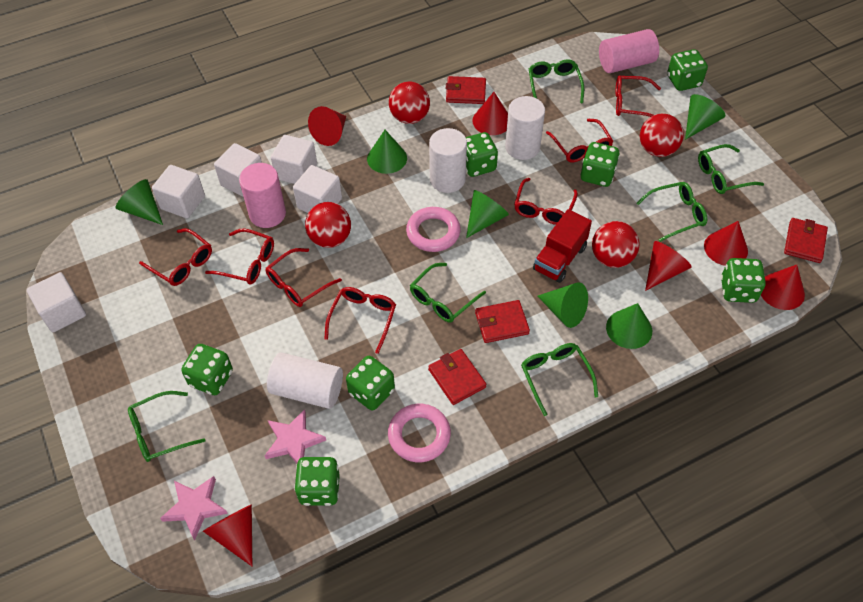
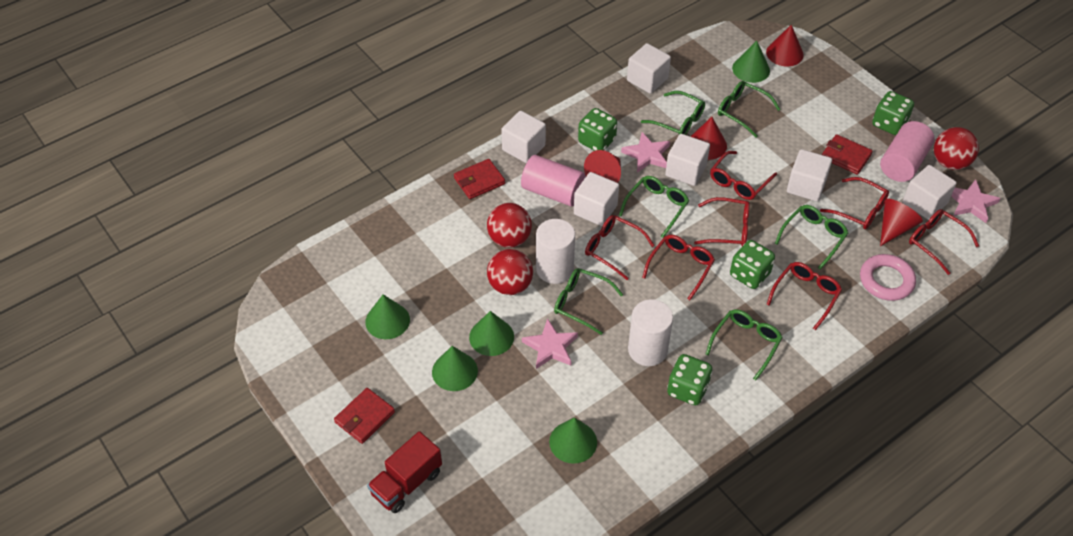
green cone: [116,179,163,225] [367,130,407,174] [466,190,509,238] [537,282,588,328] [606,303,652,349] [685,94,725,140] = 6 -> [365,294,410,339] [432,346,478,391] [469,311,514,356] [549,417,597,464] [732,41,770,83] = 5
green dice: [181,344,233,395] [294,457,340,506] [346,356,395,410] [466,132,498,177] [581,142,620,187] [667,49,708,91] [721,258,766,303] = 7 -> [578,108,617,151] [667,354,712,405] [730,240,775,289] [872,91,914,135] = 4
pink ring: [388,404,451,462] [406,207,461,252] = 2 -> [860,254,916,301] = 1
pink star: [160,476,228,540] [265,409,326,463] = 2 -> [522,318,578,369] [621,132,670,173] [951,179,1001,223] = 3
red ball: [305,202,351,248] [389,82,430,124] [592,221,640,268] [640,114,684,157] = 4 -> [487,203,532,248] [487,249,533,295] [934,127,979,170] = 3
red cone: [203,504,252,566] [308,106,346,146] [472,92,508,135] [645,241,692,291] [704,221,748,266] [761,265,805,310] = 6 -> [584,150,621,183] [690,117,727,160] [766,25,804,66] [880,199,923,246] = 4
red wallet: [428,349,486,405] [446,76,486,104] [475,300,530,343] [784,218,828,263] = 4 -> [334,388,395,444] [454,159,505,199] [822,134,873,175] = 3
white cube: [27,272,86,332] [152,165,205,218] [214,143,262,197] [271,135,317,184] [293,165,342,213] = 5 -> [501,111,546,163] [574,172,619,226] [627,43,671,94] [665,134,710,186] [787,149,832,201] [903,165,957,220] = 6
white cylinder: [267,352,343,409] [429,128,467,193] [505,96,545,160] = 3 -> [536,219,575,284] [628,299,673,366] = 2

